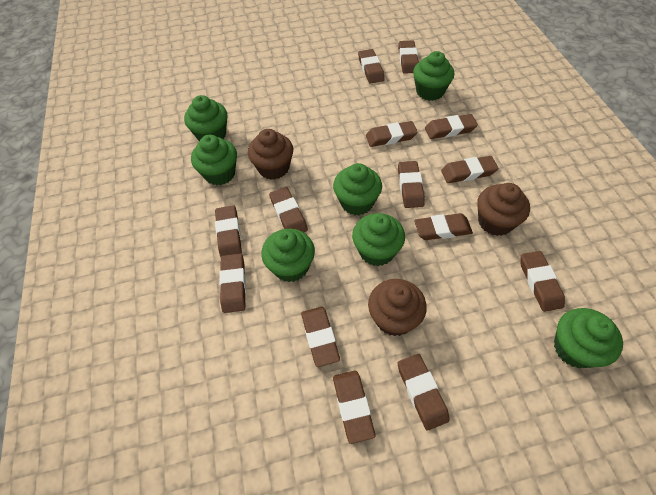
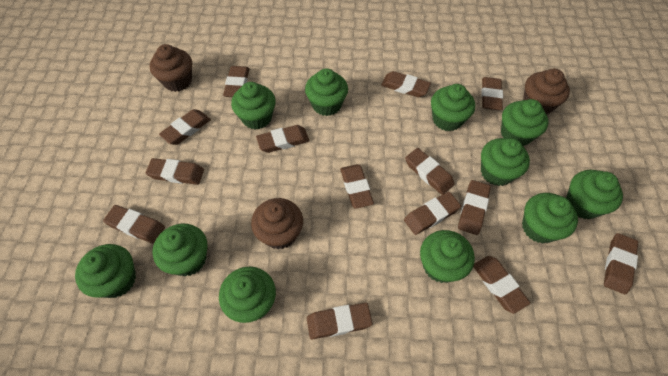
green cupcake: [184,95,227,141] [191,135,237,185] [261,229,315,282] [333,163,382,215] [352,213,405,266] [413,51,454,101] [554,308,623,368] = 7 -> [75,244,136,298] [153,224,208,276] [219,267,276,323] [231,82,276,129] [305,68,348,116] [420,230,475,283] [431,84,475,131] [481,138,530,186] [501,99,548,146] [522,193,578,244] [566,170,623,219] = 11

